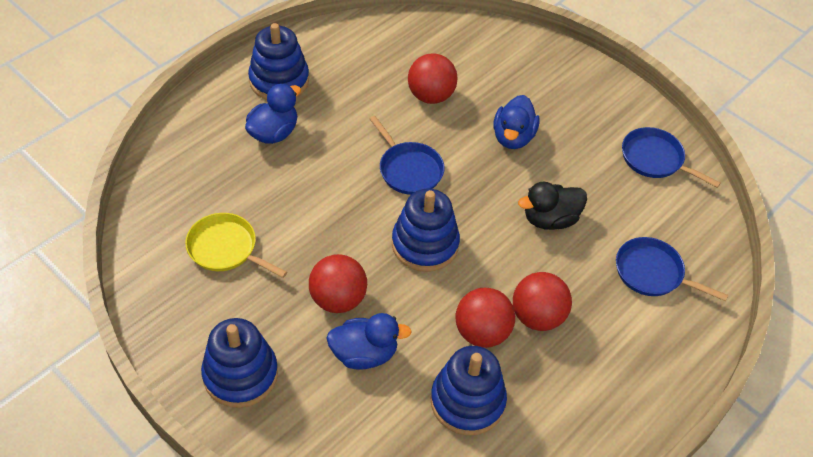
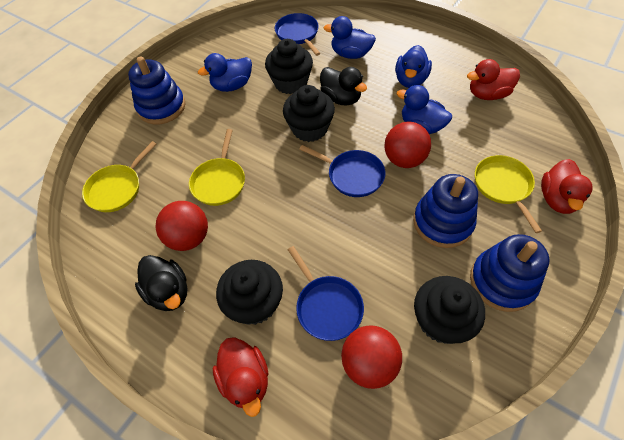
black cupcake: none = 0 -> [216,260,283,325] [265,39,313,94] [283,85,335,142] [414,276,485,344] = 4
black duck: [518,182,587,230] = 1 -> [135,255,187,311] [320,67,367,106] = 2
blue duck: [245,83,301,144] [326,313,412,370] [493,95,540,149] = 3 -> [198,53,252,92] [323,16,376,59] [395,45,432,88] [397,85,452,134] = 4
blue stacking toy: [201,318,278,408] [248,23,309,100] [392,189,460,272] [430,346,507,436] = 4 -> [128,56,185,124] [413,174,478,248] [470,234,550,312] = 3
red ball: [309,254,367,313] [408,53,458,104] [456,288,515,348] [513,272,572,331] = 4 -> [155,201,208,251] [341,325,402,389] [384,122,431,168] = 3
red duck: none = 0 -> [213,337,268,417] [467,59,520,100] [541,159,593,214] = 3
yellow pan: [185,213,287,278] = 1 -> [82,141,156,212] [189,129,245,206] [475,155,542,233] = 3

